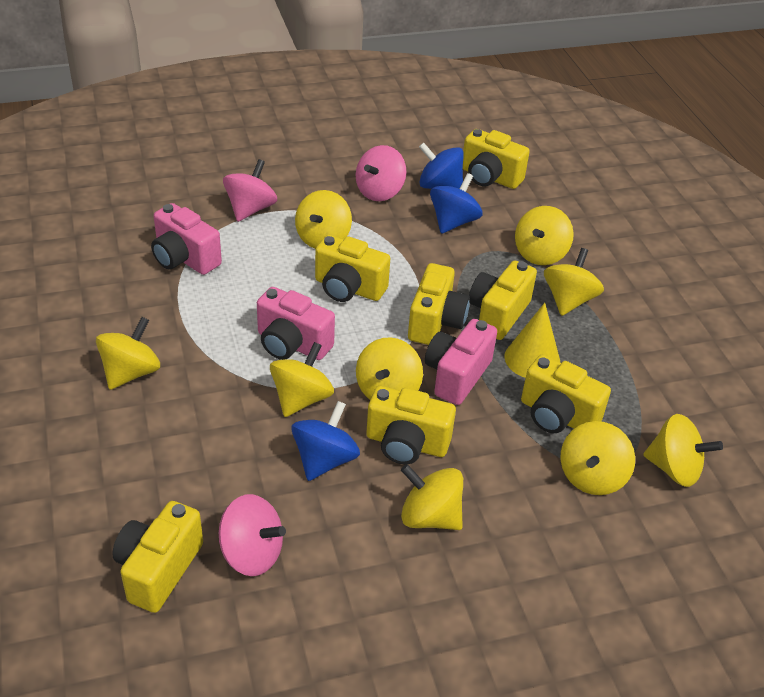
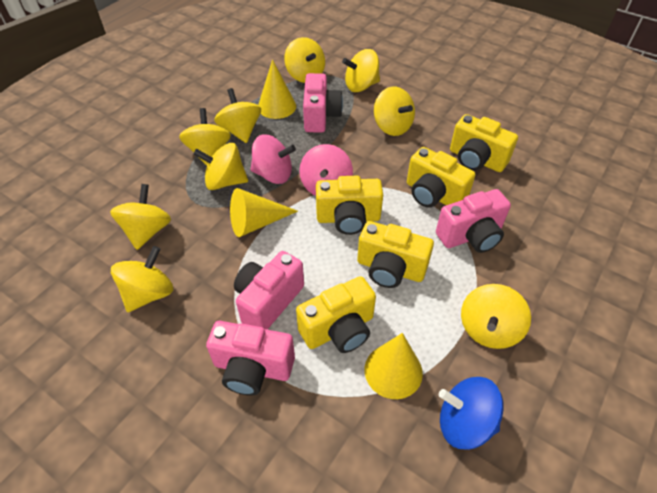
blue spinning top: [291,401,360,481] [419,142,464,189] [430,173,483,234] = 3 -> [439,377,504,450] = 1
pink camera: [151,203,222,275] [257,287,335,360] [425,319,497,405] = 3 -> [206,321,295,396] [234,251,304,330] [303,73,343,132] [436,189,511,253] = 4
pink spinning top: [219,494,286,576] [223,159,277,222] [356,145,407,201] = 3 -> [250,134,296,184] [299,144,353,196] = 2
yellow camera: [112,501,203,613] [315,235,390,302] [366,386,456,464] [408,263,470,345] [463,129,530,189] [469,260,537,340] [521,355,611,433] = 7 -> [296,276,376,353] [316,176,383,235] [357,221,434,288] [407,147,475,208] [450,114,518,172] = 5
yellow cone: [505,303,560,378] = 1 -> [230,188,298,237] [258,59,296,119] [365,333,423,399] = 3

